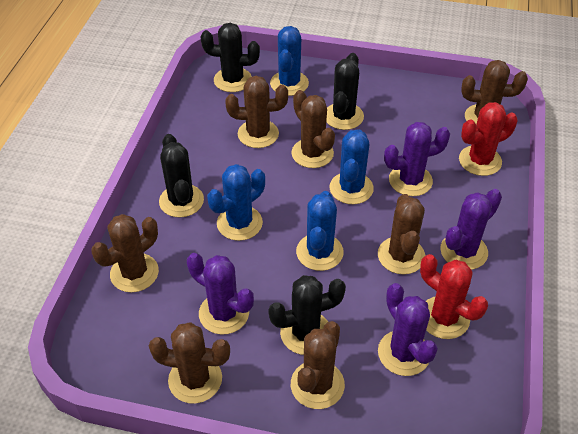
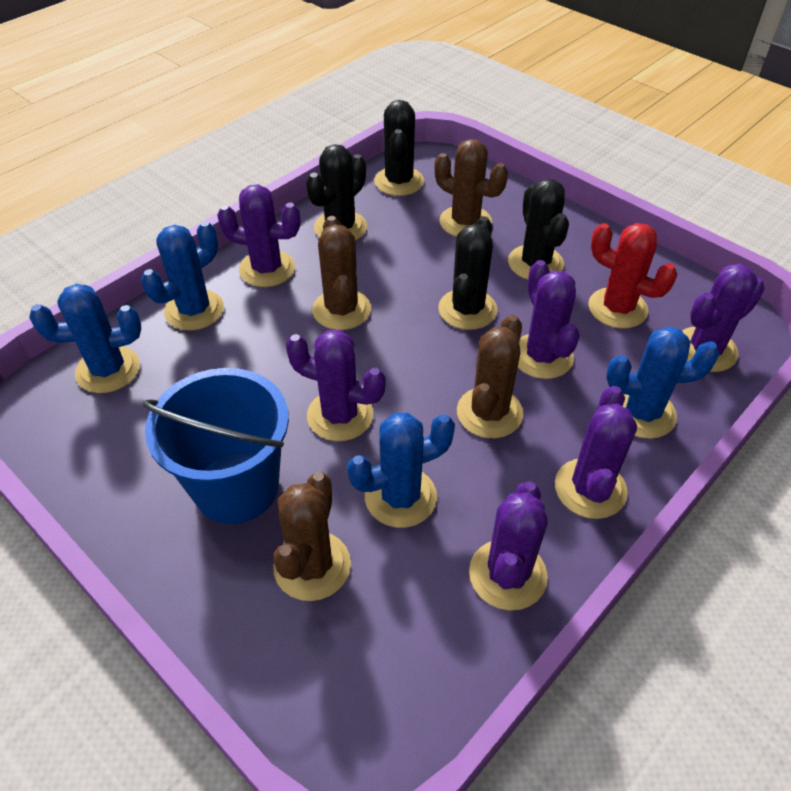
blue bucket: none = 0 -> [142,368,289,524] = 1
brown cactus: [91,214,159,292] [149,322,230,404] [225,76,288,148] [291,90,335,168] [291,321,345,409] [378,194,425,275] [461,60,528,124] = 7 -> [273,472,351,601] [312,216,371,330] [435,139,508,237] [457,315,523,438] = 4
purple cactus: [187,253,254,335] [378,283,438,376] [384,122,450,196] [440,189,502,270] = 4 -> [217,184,301,287] [286,330,386,441] [469,481,548,611] [518,260,580,379] [555,386,637,519] [682,264,765,372] = 6
red cactus: [420,254,488,339] [459,102,518,176] = 2 -> [588,223,677,328] = 1

